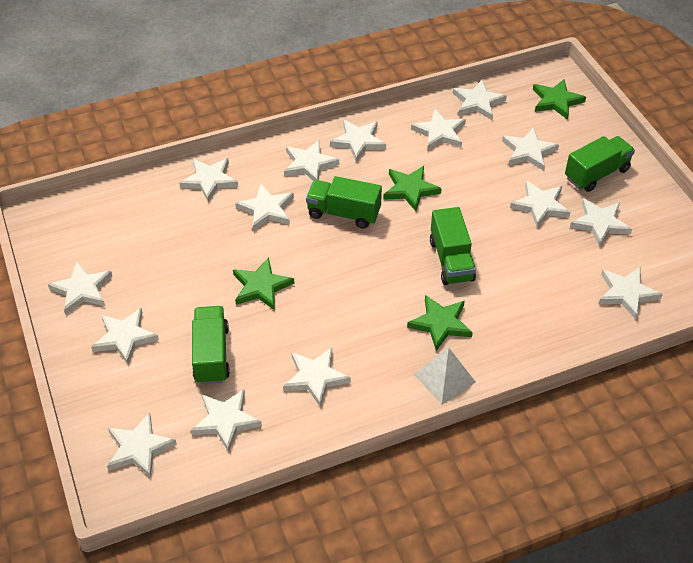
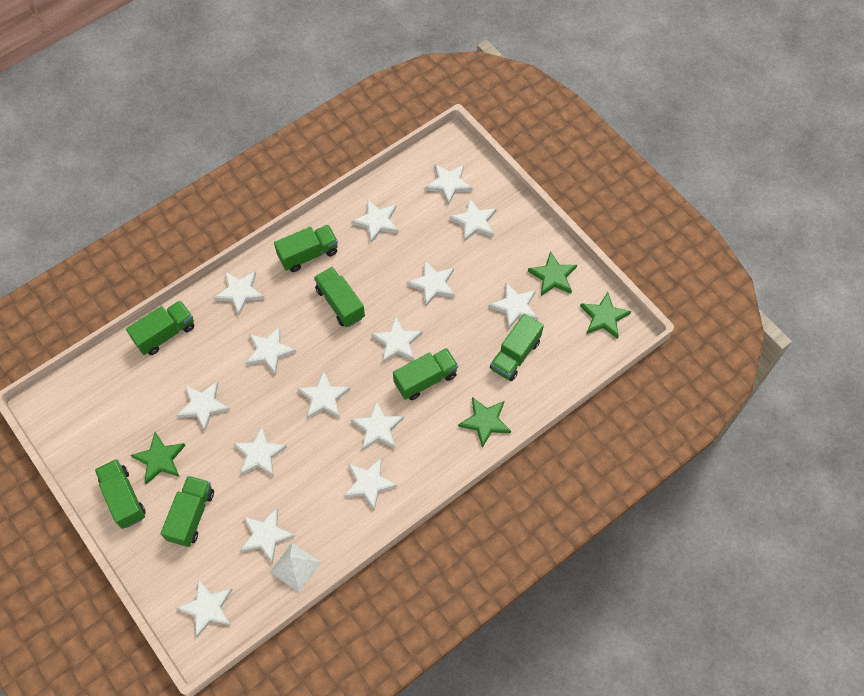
green truck: [192,306,230,384] [306,176,382,229] [430,207,476,285] [565,136,635,192] = 4 -> [95,459,146,529] [126,300,194,355] [161,476,214,547] [274,225,338,272] [314,267,365,327] [393,348,458,400] [490,314,544,381] = 7

